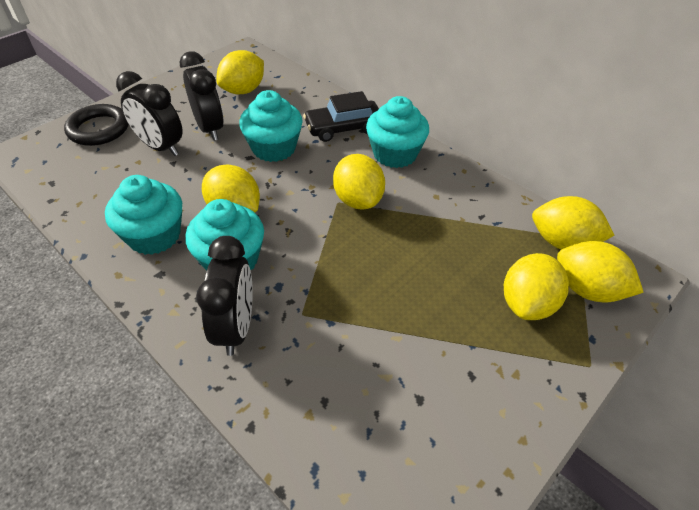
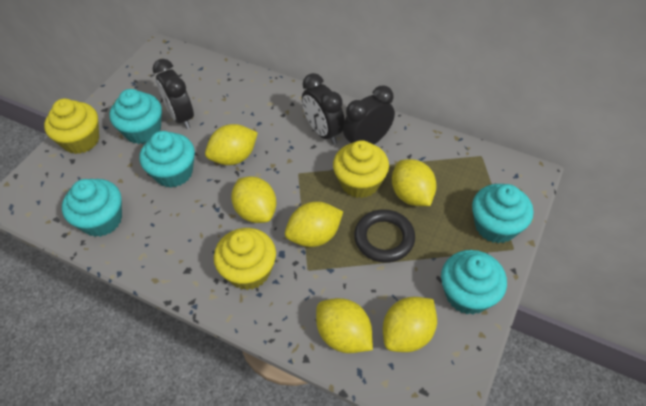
black car: [303,91,379,142] = 1 -> none = 0
turquoise cupcake: [105,175,183,255] [185,199,264,271] [239,90,303,162] [366,96,429,168] = 4 -> [62,179,122,237] [109,89,162,144] [140,131,195,188] [441,250,507,315] [472,184,533,244] = 5
yellow cupcake: none = 0 -> [44,99,99,154] [214,228,276,290] [333,140,389,198] = 3

